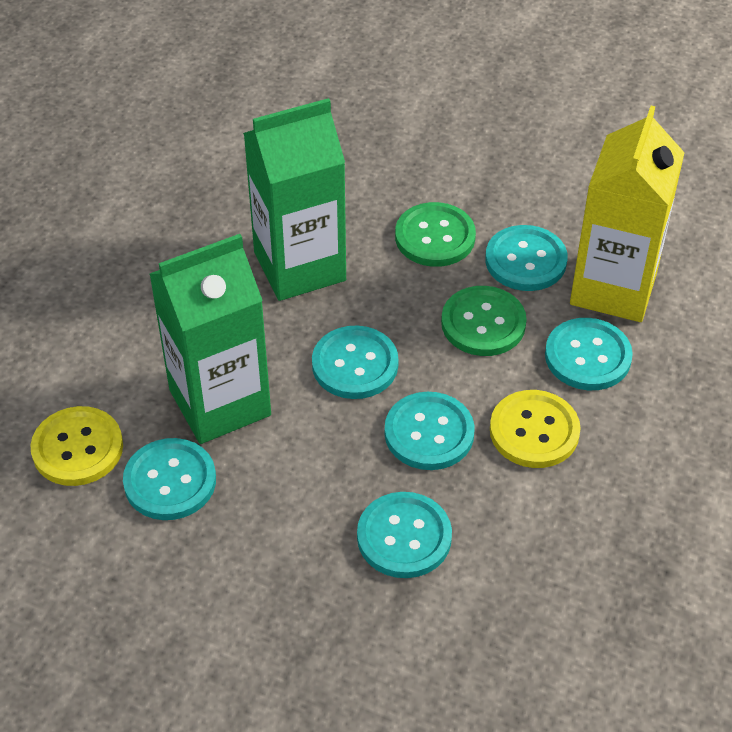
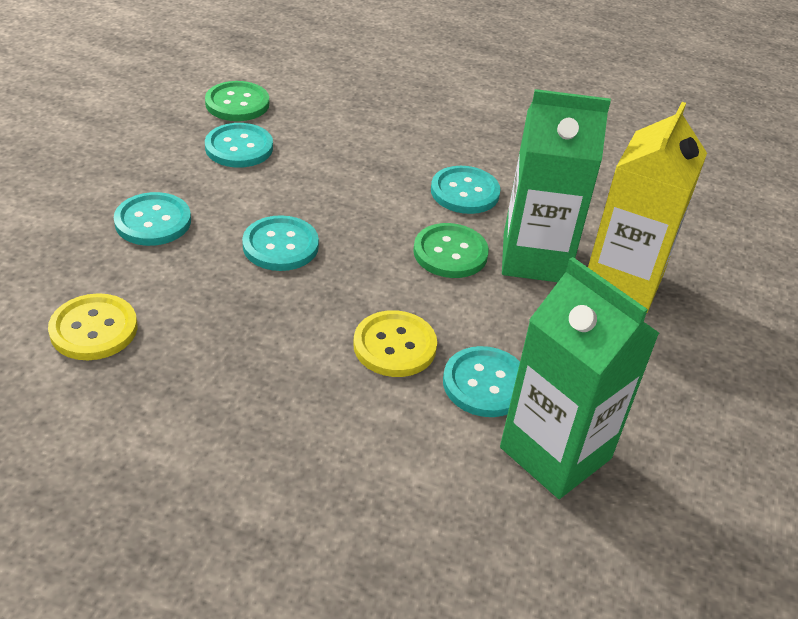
turquoise button: [123,438,216,520] [312,325,399,399] [357,492,452,578] [385,392,475,470] [485,225,568,291] [545,318,633,390] = 6 -> [114,192,191,246] [205,123,273,168] [242,215,319,271] [431,166,500,214] [443,346,520,417] = 5

